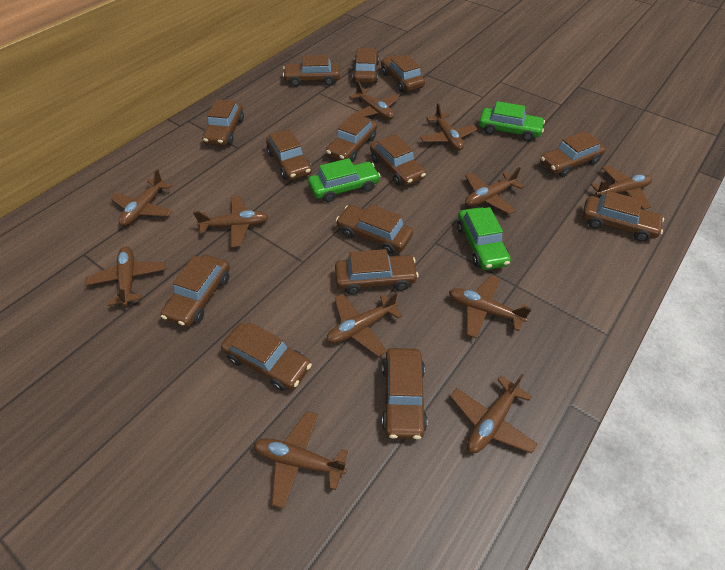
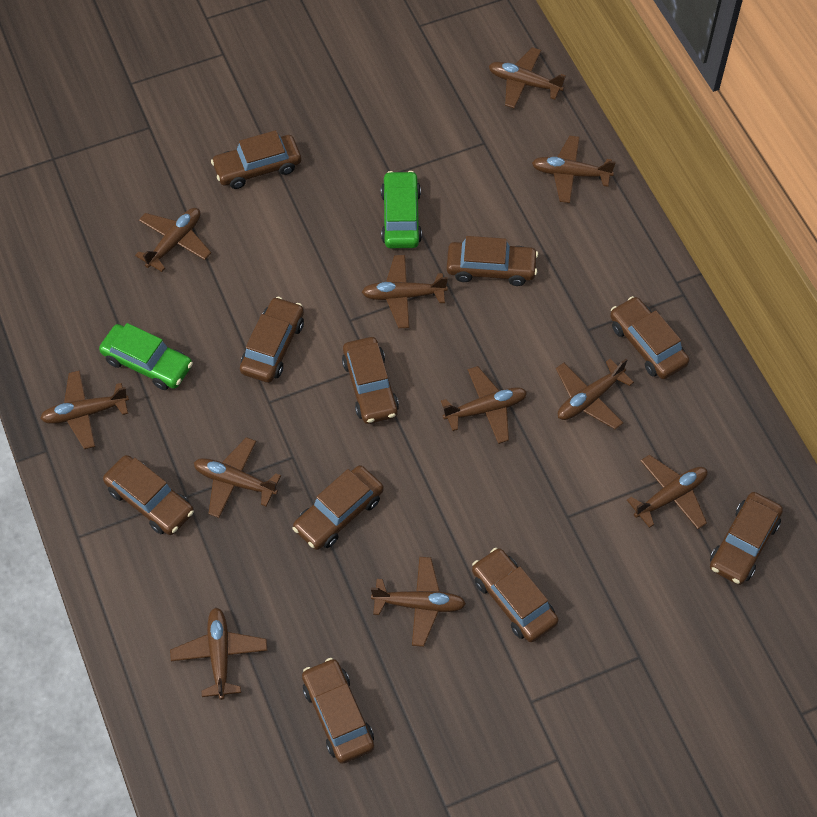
brown car: [161,255,230,327] [202,99,244,146] [221,322,312,391] [266,129,312,180] [283,55,340,87] [326,113,377,162] [335,249,419,295] [336,204,413,254] [352,48,379,84] [370,134,426,186] [381,55,425,92] [382,348,427,439] [540,131,606,177] [582,191,664,242] = 14 -> [103,455,194,535] [211,130,301,189] [240,297,304,383] [292,465,384,550] [302,658,374,764] [342,337,399,424] [446,236,538,286] [472,548,559,642] [610,296,689,379] [710,492,783,585] = 10
green car: [308,158,380,202] [457,207,511,270] [479,101,545,141] = 3 -> [99,323,193,390] [381,171,422,248] = 2

